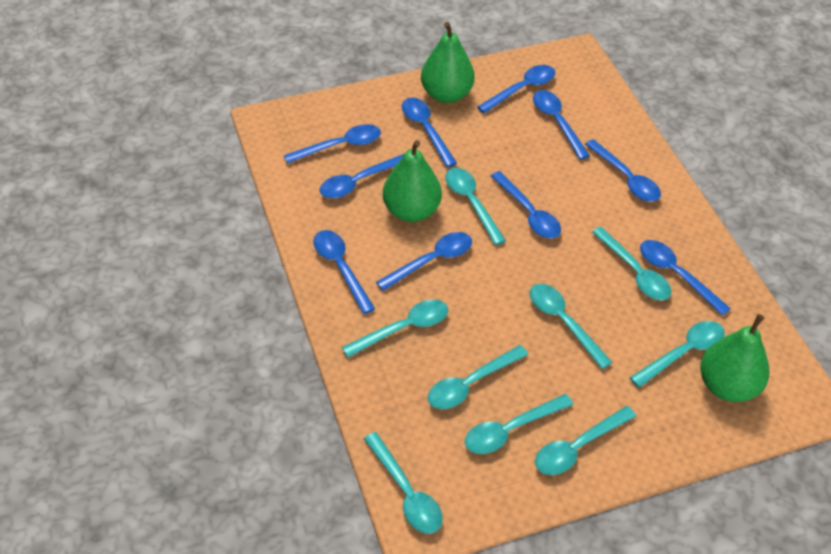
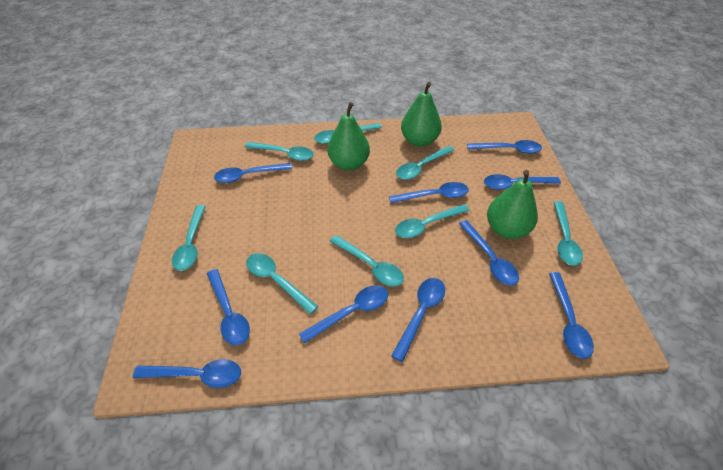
turquoise spoon: [342,299,448,357] [364,432,443,534] [428,345,528,409] [445,168,506,245] [465,394,573,454] [530,284,613,369] [535,406,636,475] [592,227,671,300] [630,321,725,388] = 9 -> [172,205,206,271] [245,142,314,161] [246,253,318,314] [314,123,382,144] [330,235,404,287] [395,204,470,238] [396,146,454,180] [553,201,583,266] = 8

